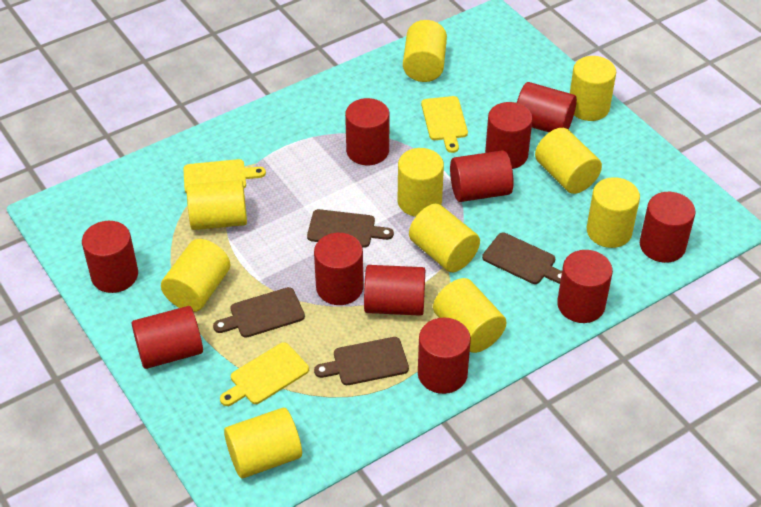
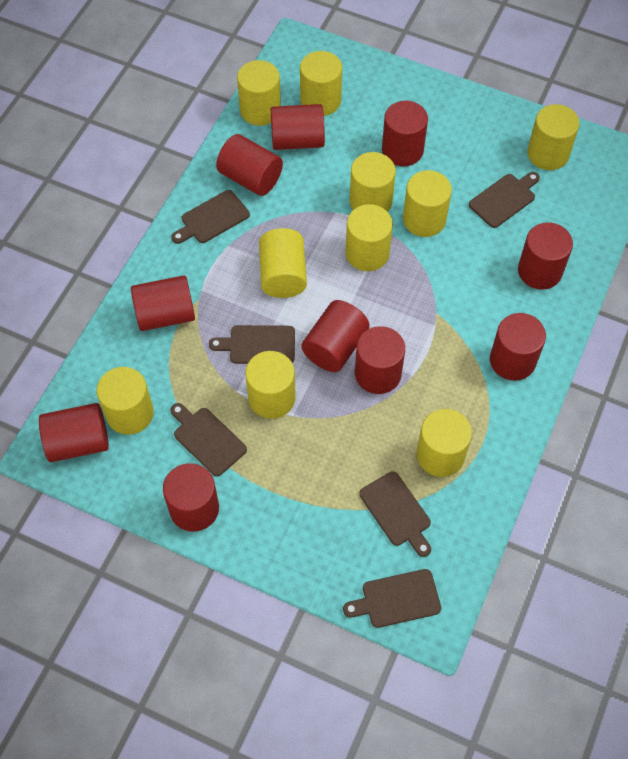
brown cutting board: [213,287,305,338] [307,209,394,248] [314,337,409,385] [482,233,562,284] = 4 -> [170,403,247,476] [171,190,250,244] [209,325,295,364] [343,569,441,628] [359,471,431,557] [469,172,540,228] = 6
red cylinder: [82,221,138,293] [131,306,203,369] [314,233,363,305] [345,98,389,165] [364,265,425,316] [418,318,471,394] [450,150,514,202] [485,102,533,169] [517,82,577,132] [557,250,613,323] [640,192,695,263] = 11 -> [39,403,109,462] [131,275,195,331] [163,463,219,532] [216,134,283,196] [271,104,325,150] [301,300,369,372] [355,326,405,394] [382,100,428,167] [490,313,546,381] [518,222,573,290] = 10
yellow cutting board: [183,159,266,194] [220,342,309,406] [421,96,468,153] = 3 -> none = 0

